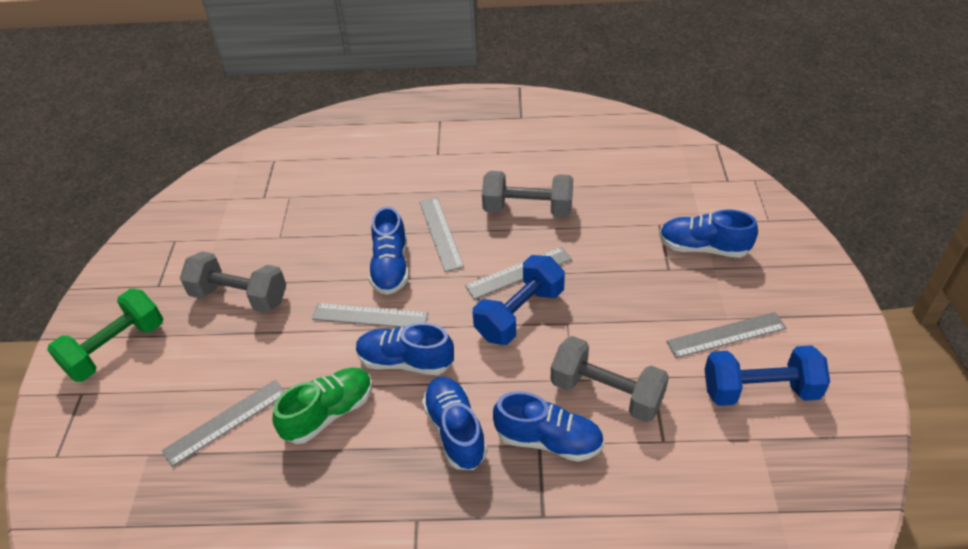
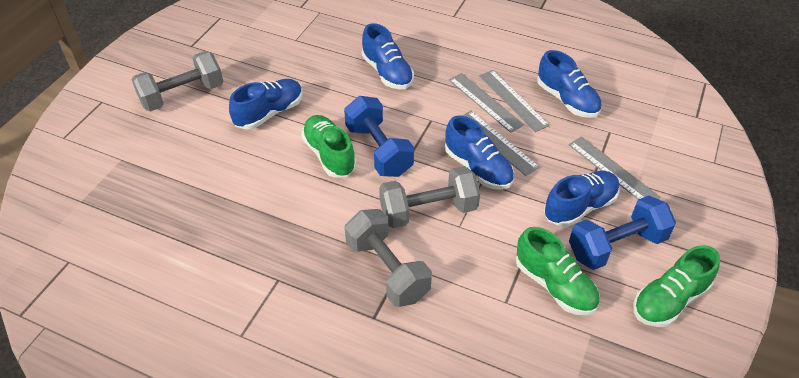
green dumbbell: [47,289,163,382] = 1 -> none = 0
green shoe: [272,368,372,444] = 1 -> [301,115,357,178] [516,227,599,315] [633,245,720,327] = 3
grey ruler: [162,380,285,467] [312,303,428,327] [419,197,464,272] [465,247,572,299] [666,312,786,358] = 5 -> [449,73,524,133] [462,111,540,176] [479,70,550,132] [569,136,661,199] = 4

